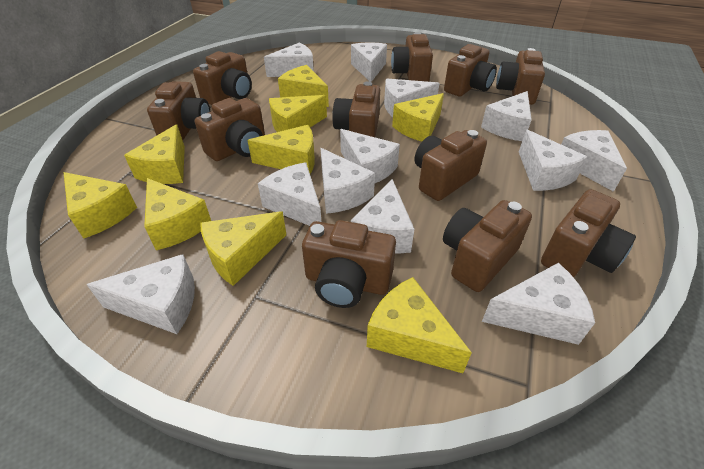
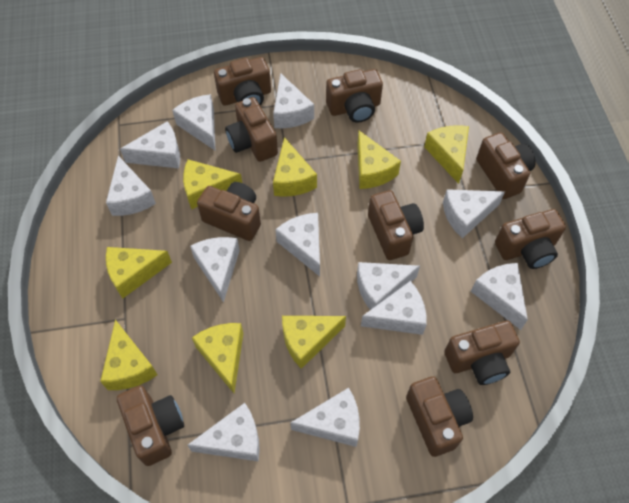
brown camera: [147,81,210,140] [193,51,252,105] [195,98,265,161] [302,220,396,308] [332,81,380,137] [391,32,433,82] [415,130,487,201] [443,200,532,292] [444,44,497,96] [496,48,545,105] [541,189,636,277] = 11 -> [117,386,184,466] [197,182,261,241] [214,57,271,106] [225,97,278,162] [326,69,383,123] [368,190,424,260] [406,376,473,457] [444,320,520,385] [477,132,536,199] [495,209,566,269] = 10
yellow cheese: [64,172,137,239] [124,124,185,184] [144,178,211,250] [200,211,286,286] [247,125,315,174] [269,95,327,132] [278,65,329,107] [367,277,472,373] [392,93,444,141] = 9 -> [100,320,157,390] [106,247,172,298] [183,160,242,209] [192,323,243,393] [273,137,317,197] [282,316,346,369] [357,130,401,189] [424,125,469,184] = 8

